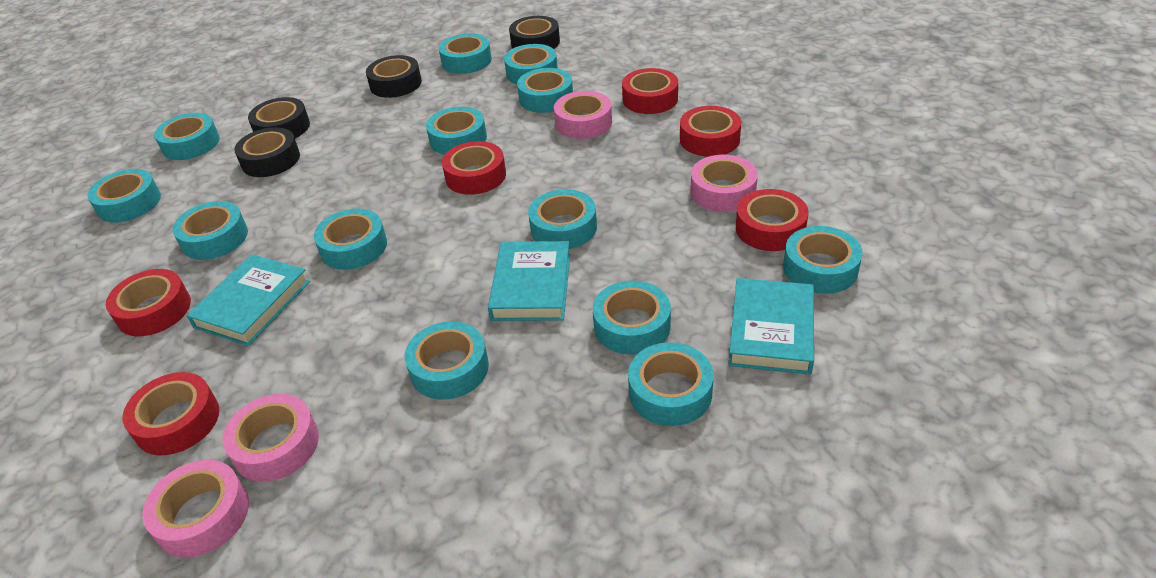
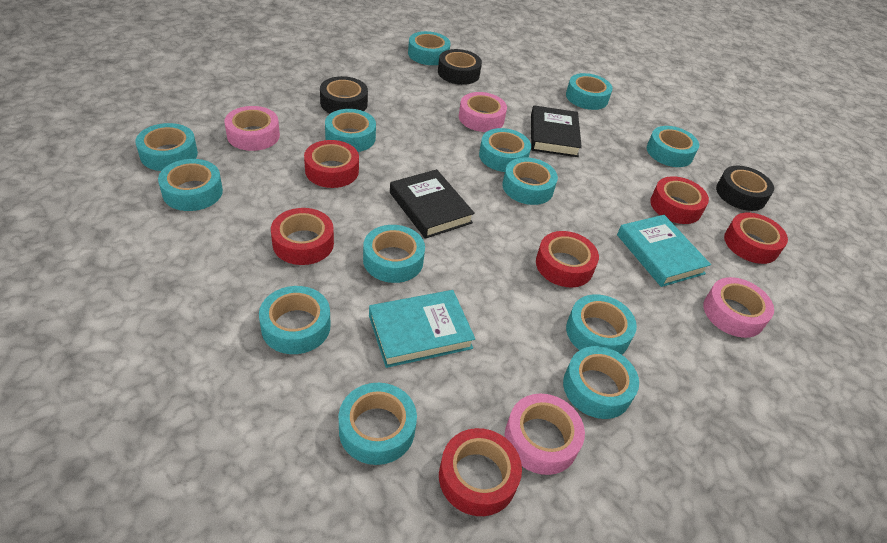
black book: none = 0 -> [390,169,475,239] [531,106,582,157] = 2
black tape: [234,127,300,177] [248,97,310,138] [366,55,422,98] [509,16,560,49] = 4 -> [320,76,368,113] [438,49,482,85] [716,165,774,211] = 3
turquoise book: [186,254,310,346] [488,241,570,321] [728,278,814,374] = 3 -> [369,290,475,368] [617,215,711,287] = 2

